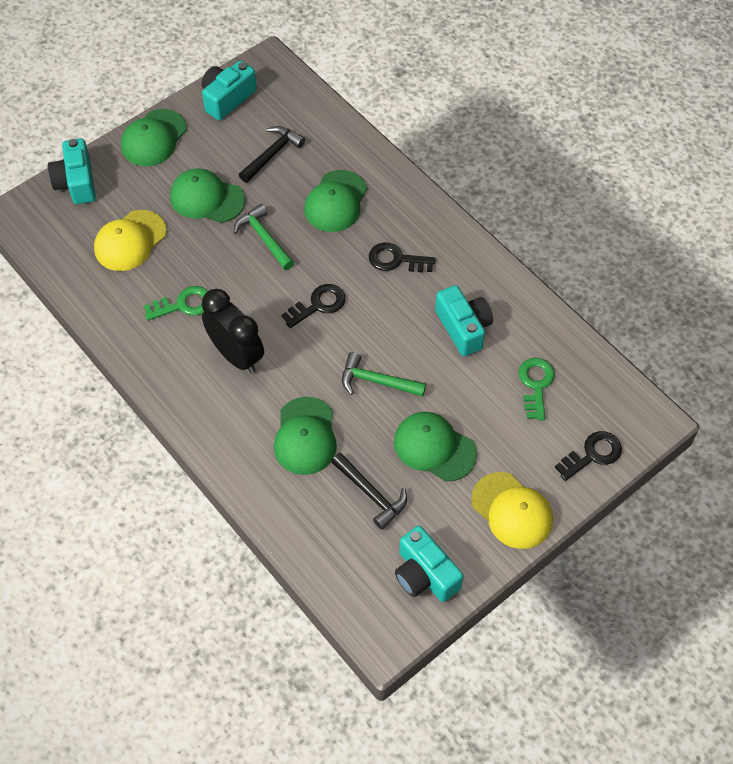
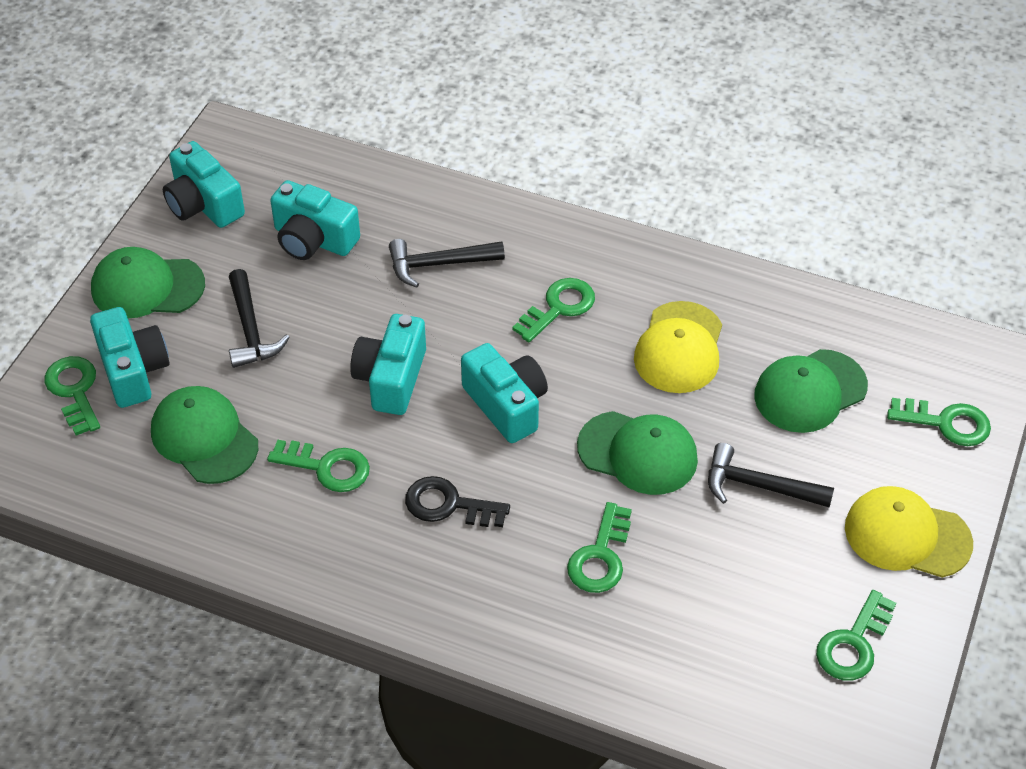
black clock: [202,289,264,374] = 1 -> none = 0
black hammer: [239,126,305,183] [331,452,407,530] = 2 -> [229,269,290,368] [389,239,505,288] [708,443,834,508] = 3
black key: [281,284,346,328] [369,242,436,273] [555,431,622,481] = 3 -> [405,476,510,527] = 1
green cap: [121,109,187,166] [170,168,245,223] [274,397,337,475] [304,170,367,232] [394,412,477,482] = 5 -> [91,247,205,318] [151,386,258,484] [577,411,698,495] [754,349,868,433] = 4
green hammer: [234,204,294,270] [342,352,426,397] = 2 -> none = 0
green key: [144,286,208,321] [519,358,555,420] = 2 -> [44,356,100,436] [267,440,370,492] [512,278,595,342] [567,502,632,593] [816,590,896,681] [887,398,991,446] = 6
turquoise camera: [48,138,96,204] [202,61,257,120] [395,525,464,602] [435,285,493,356] = 4 -> [90,307,169,408] [163,141,245,228] [270,180,360,260] [350,314,426,415] [461,343,548,443] = 5

